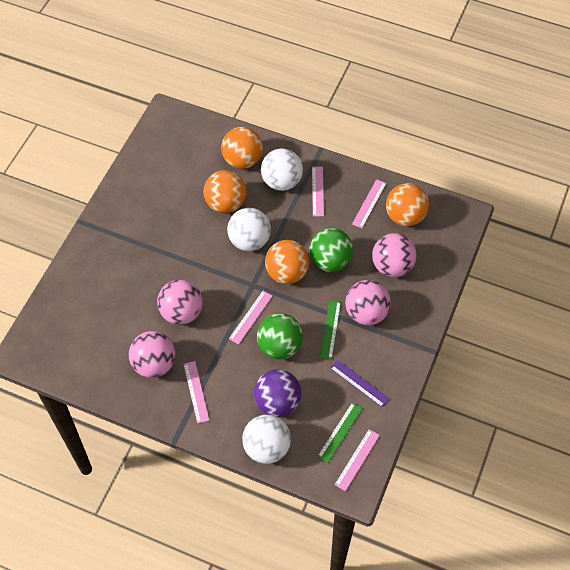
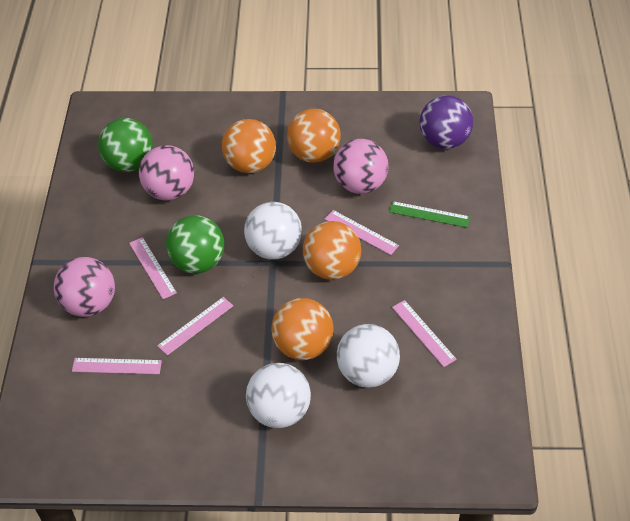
green ruler: [317,402,363,463] [320,300,341,359] = 2 -> [389,201,470,228] = 1
pink ball: [129,331,176,378] [157,279,203,325] [345,280,391,325] [372,233,416,277] = 4 -> [54,257,115,317] [139,145,194,201] [333,139,388,194] = 3
purple ruler: [330,360,390,408] = 1 -> none = 0

